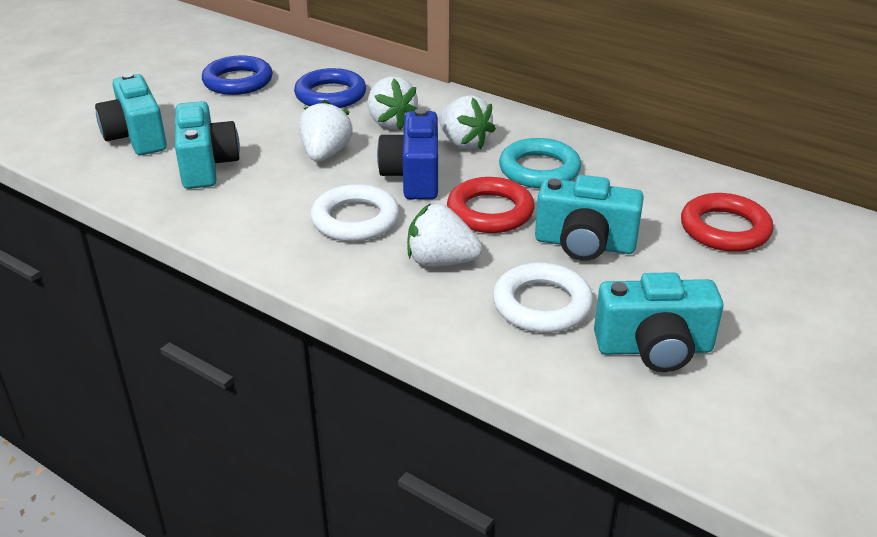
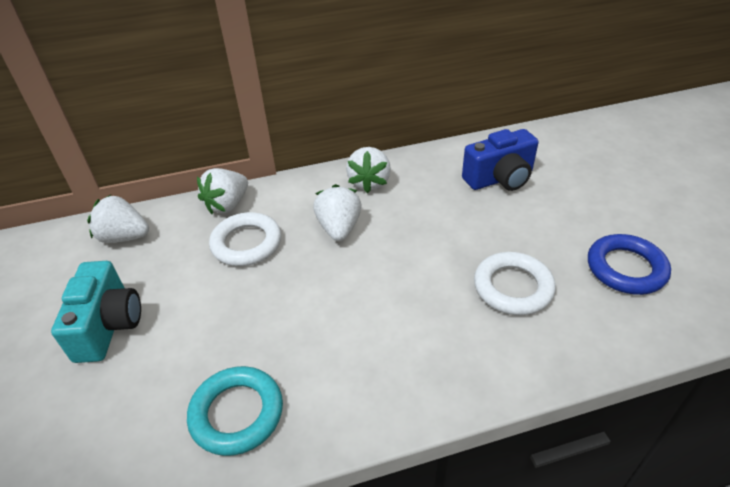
blue ring: [202,56,273,95] [294,68,366,108] = 2 -> [588,234,671,295] = 1
red ring: [447,177,534,233] [681,193,774,252] = 2 -> none = 0
turquoise camera: [95,73,167,155] [175,101,240,189] [535,175,644,261] [594,272,723,372] = 4 -> [51,261,141,363] = 1

